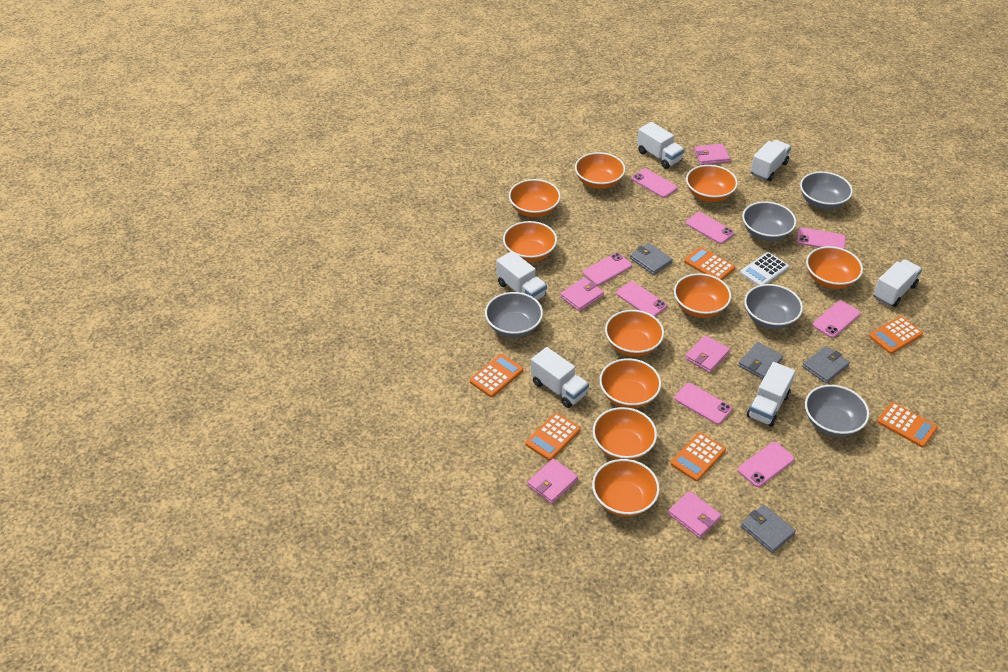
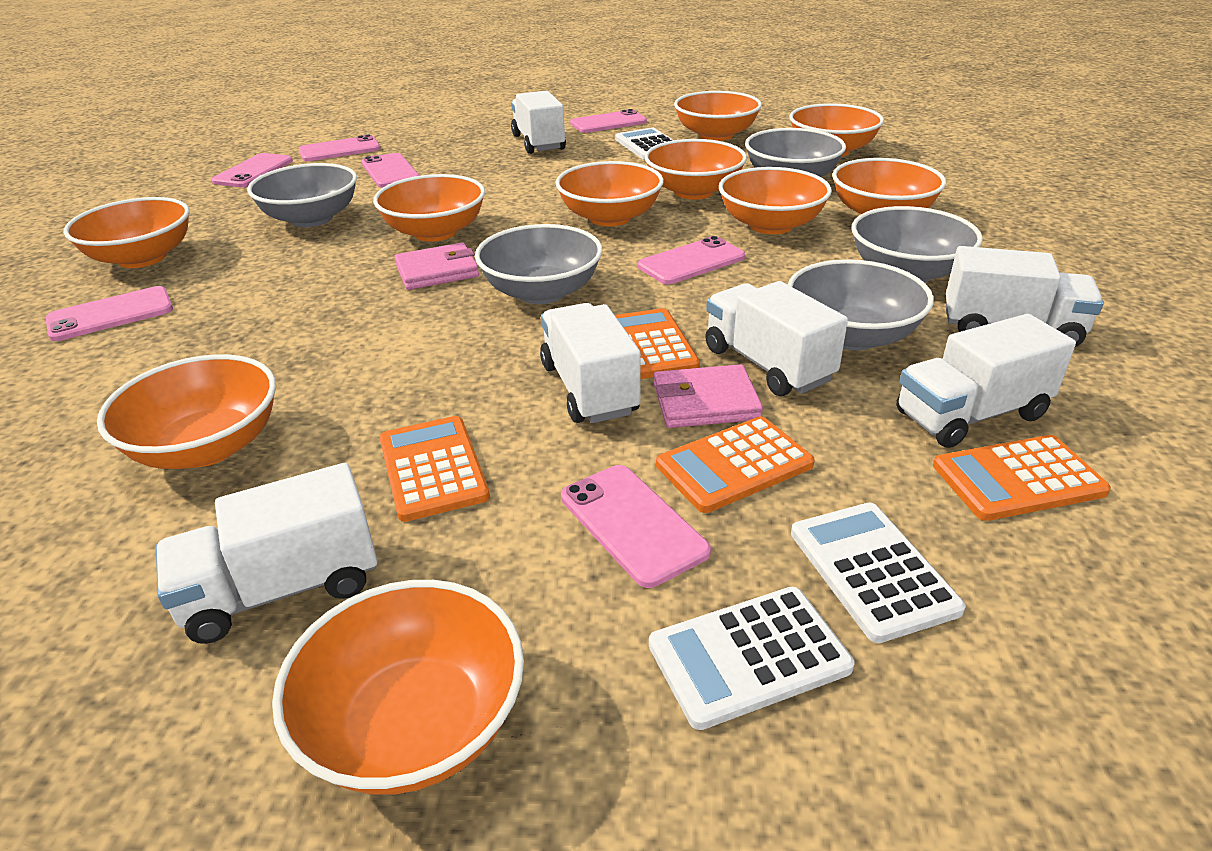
grey wallet: [630,243,673,275] [738,342,783,379] [741,505,796,553] [802,346,850,384] = 4 -> none = 0
orange calculator: [470,354,523,397] [525,413,581,461] [671,432,726,481] [684,247,735,280] [869,316,923,354] [877,402,938,447] = 6 -> [379,416,490,522] [615,308,700,379] [656,416,815,513] [933,435,1111,521] = 4
pink phone: [583,253,632,286] [616,281,667,316] [632,168,677,198] [675,383,732,425] [686,212,734,244] [738,442,795,487] [797,228,846,249] [812,301,860,338] = 8 -> [46,286,173,341] [212,153,293,187] [299,135,381,161] [361,153,420,188] [561,465,711,588] [570,109,647,133] [638,236,745,284] = 7
pink wallet: [527,458,578,504] [560,278,604,311] [668,491,722,538] [685,335,730,373] [694,144,730,165] = 5 -> [394,242,479,290] [654,364,763,428] = 2
white calculator: [740,252,789,286] = 1 -> [615,128,673,160] [649,587,855,730] [791,503,966,643] = 3

